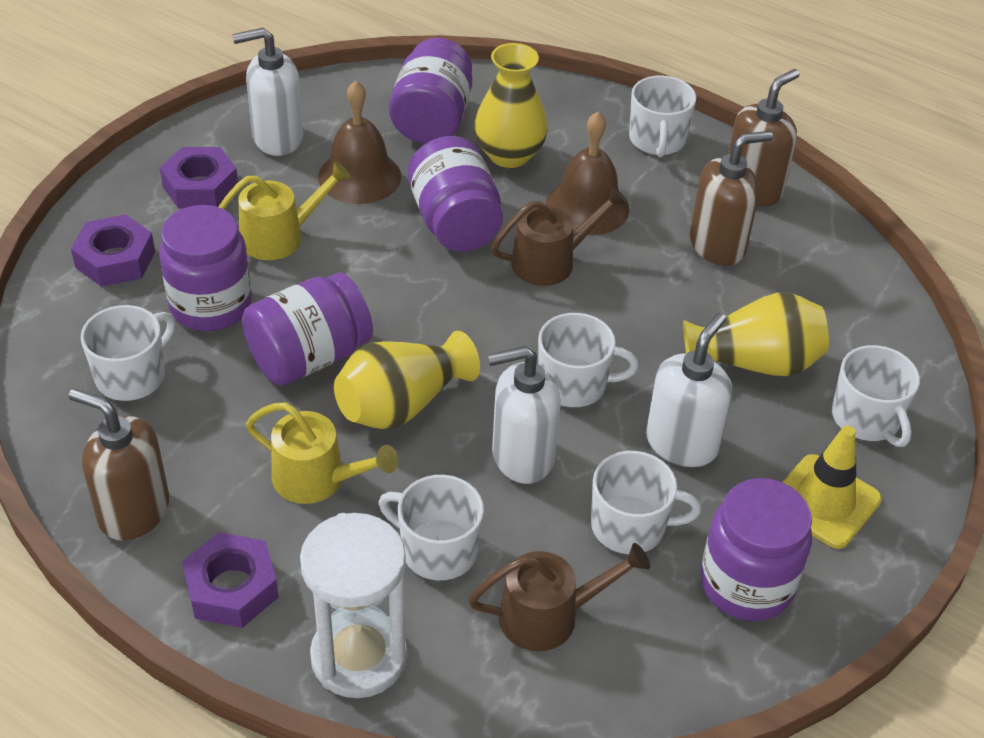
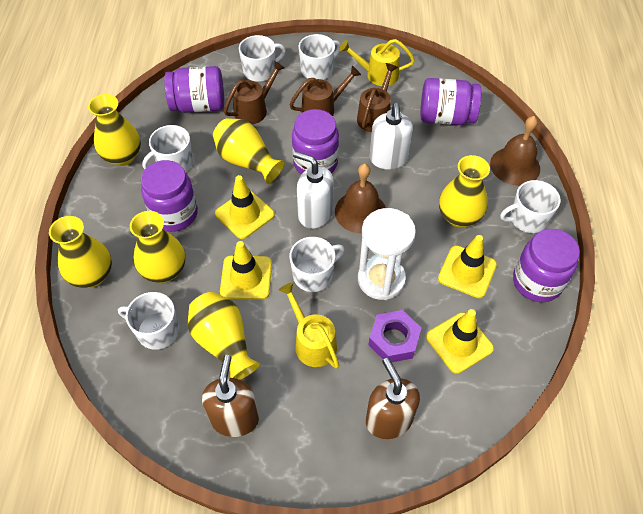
brown soap dispenser: [69,388,169,541] [690,131,773,266] [728,69,800,206] = 3 -> [202,355,259,437] [366,358,420,439] = 2
brown watering can: [469,543,650,651] [491,186,627,286] = 2 -> [224,61,285,124] [289,66,361,116] [357,63,398,132] = 3
purple nut: [71,214,155,287] [160,147,238,209] [182,532,279,628] = 3 -> [368,310,421,362] = 1
white soap dispenser: [232,28,303,156] [487,346,561,484] [646,313,733,467] = 3 -> [293,151,334,229] [370,103,413,170] = 2
yellow traffic cone: [783,426,882,549] = 1 -> [215,175,275,239] [220,241,272,300] [426,309,494,374] [438,235,497,298] = 4
yellow vase: [334,331,480,429] [474,43,548,168] [683,292,829,376] = 3 -> [49,216,112,288] [88,94,141,166] [130,211,185,283] [188,292,260,380] [213,118,285,184] [439,155,490,227] = 6

